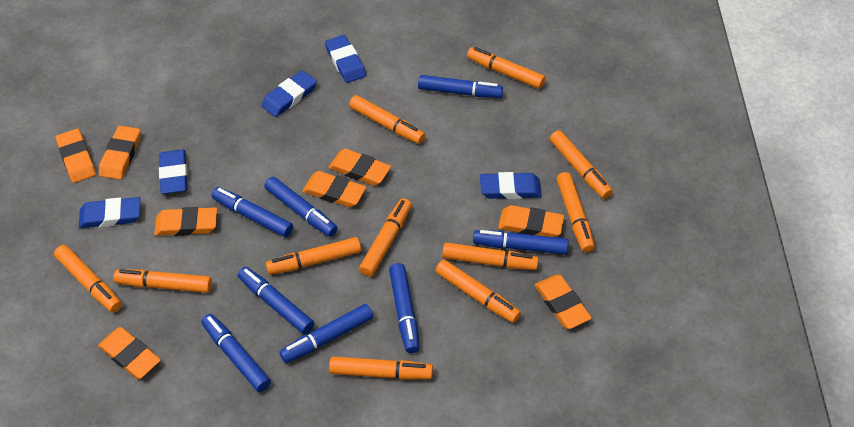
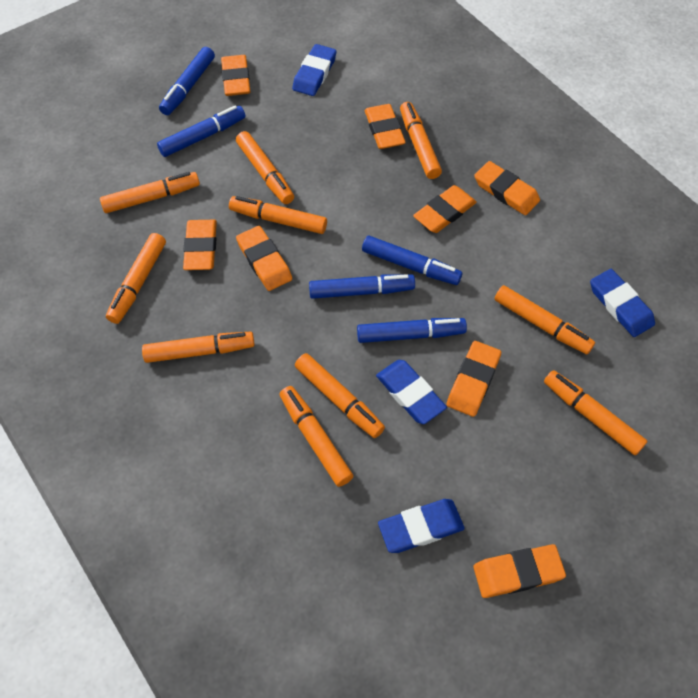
blue eraser: [79,197,141,228] [159,150,187,194] [261,70,317,117] [325,35,366,83] [480,172,542,199] = 5 -> [292,44,336,96] [376,360,447,424] [378,499,465,553] [590,269,655,337] = 4
blue marker: [201,314,271,392] [211,187,293,237] [238,267,314,334] [264,177,338,237] [279,304,373,363] [389,263,420,353] [418,75,503,98] [473,230,569,254] = 8 -> [157,105,245,157] [159,47,215,115] [309,274,415,299] [357,318,467,343] [362,236,462,285] = 5
orange marker: [54,245,122,313] [114,269,212,293] [266,237,361,275] [329,357,433,380] [349,95,425,144] [359,198,412,277] [435,259,521,323] [442,243,539,270] [467,47,545,89] [550,130,613,199] [557,172,595,252] = 11 -> [100,172,200,213] [106,233,166,324] [142,332,255,363] [229,196,327,234] [236,131,294,204] [280,386,353,487] [295,353,385,438] [400,102,442,179] [494,285,595,354] [544,370,647,455] = 10

